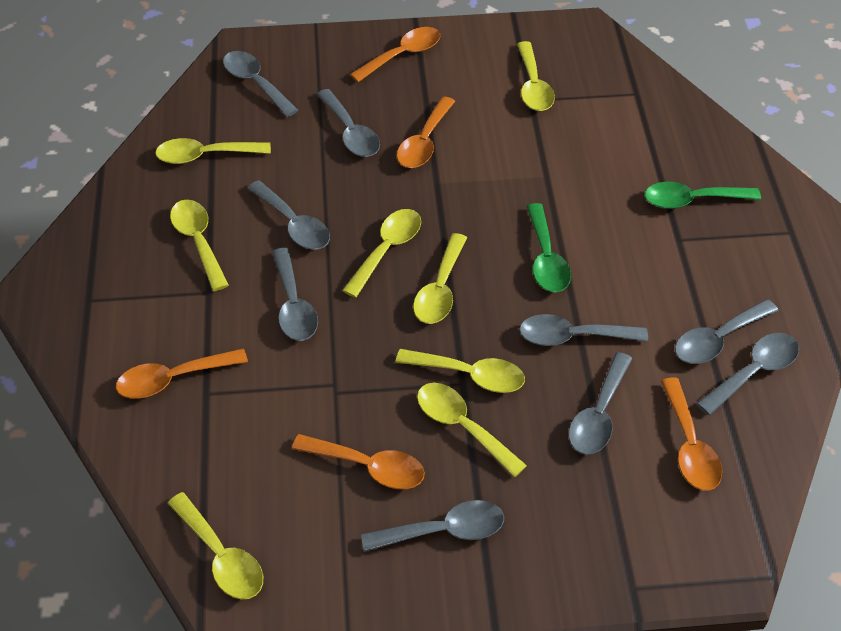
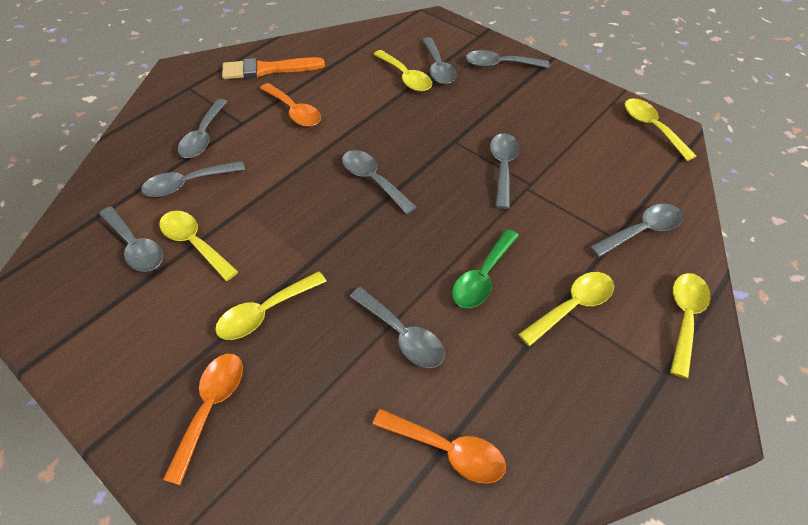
green spoon: [526,203,571,292] [645,182,761,209] = 2 -> [452,229,519,308] = 1
orange brush: none = 0 -> [222,57,325,79] = 1
orange spoon: [116,349,248,399] [292,434,425,489] [350,27,440,82] [397,97,455,168] [661,377,722,491] = 5 -> [163,353,243,485] [260,83,321,127] [372,409,506,484] = 3
yellow spoon: [155,138,271,164] [168,492,263,599] [170,200,229,291] [342,209,421,298] [395,349,525,393] [413,233,467,324] [417,383,527,477] [517,41,555,111] = 8 -> [159,211,238,281] [215,271,327,340] [373,50,432,92] [518,272,614,346] [625,98,696,161] [670,273,710,379] = 6

